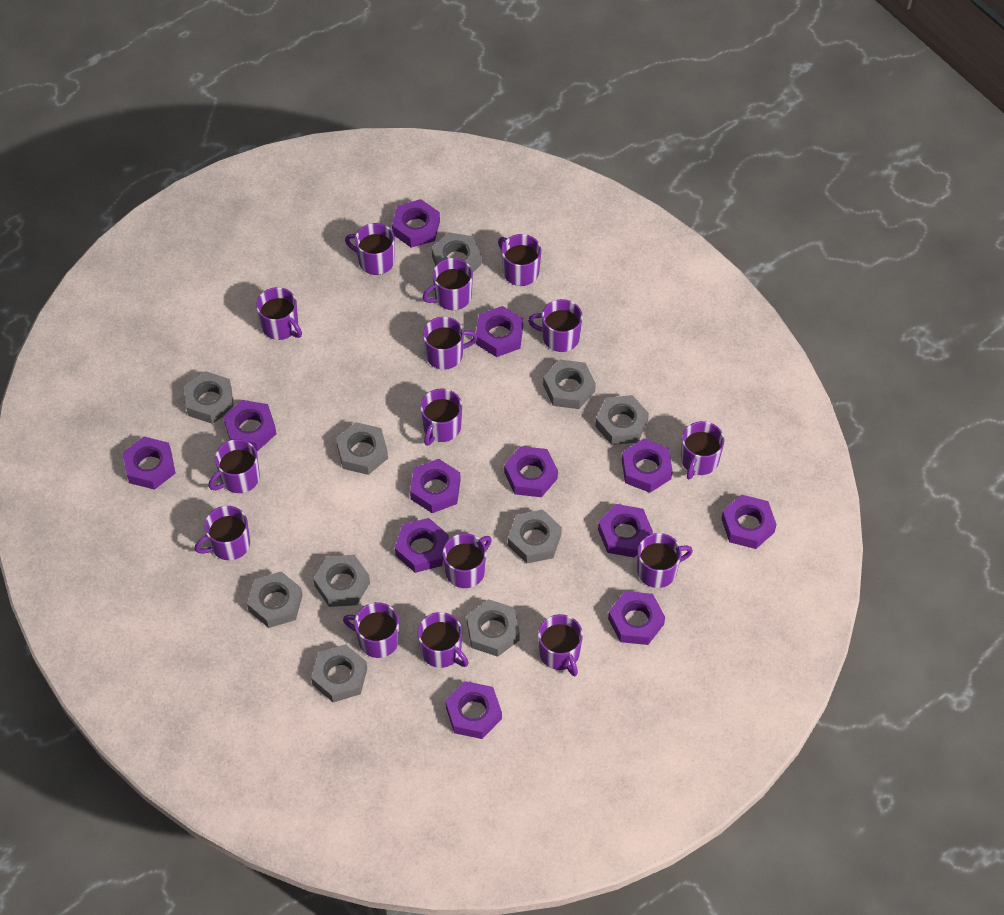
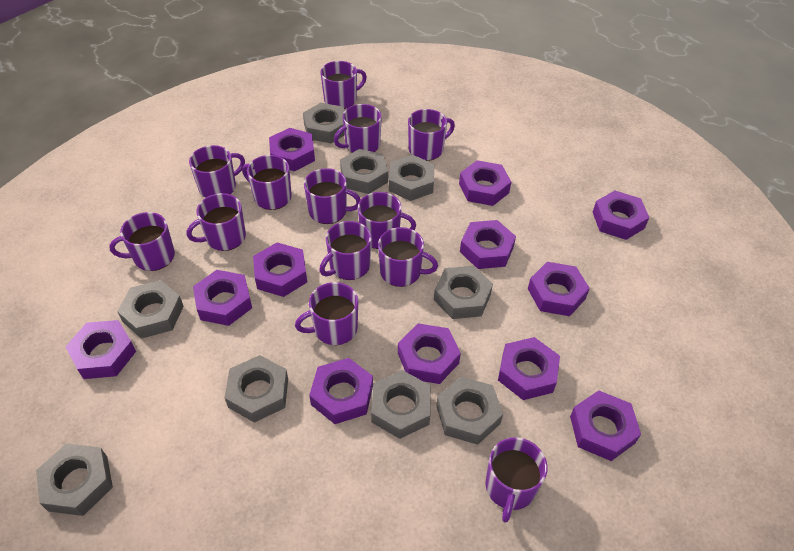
grey nut: [184,371,234,424] [247,571,303,628] [311,644,367,702] [313,555,370,607] [336,422,388,475] [432,232,481,272] [467,599,520,657] [508,509,562,563] [543,359,596,409] [595,395,649,445] = 10 -> [36,443,113,516] [117,280,184,339] [225,355,288,423] [303,103,345,143] [340,149,388,194] [371,370,431,439] [389,155,434,201] [434,266,493,319] [436,377,503,445] = 9
purple mug: [195,506,250,560] [209,439,260,493] [256,287,302,340] [343,602,399,658] [345,223,395,275] [418,612,469,668] [420,388,462,446] [423,258,473,310] [423,317,478,370] [443,533,492,588] [498,234,541,286] [528,299,583,352] [538,614,583,676] [637,533,693,588] [681,421,724,479] = 15 -> [109,212,175,271] [187,193,246,251] [189,145,245,198] [242,155,292,210] [295,282,358,345] [304,168,361,224] [319,221,372,280] [320,61,367,109] [334,104,382,153] [358,192,416,249] [378,227,438,287] [408,109,455,161] [485,437,548,523] = 13

